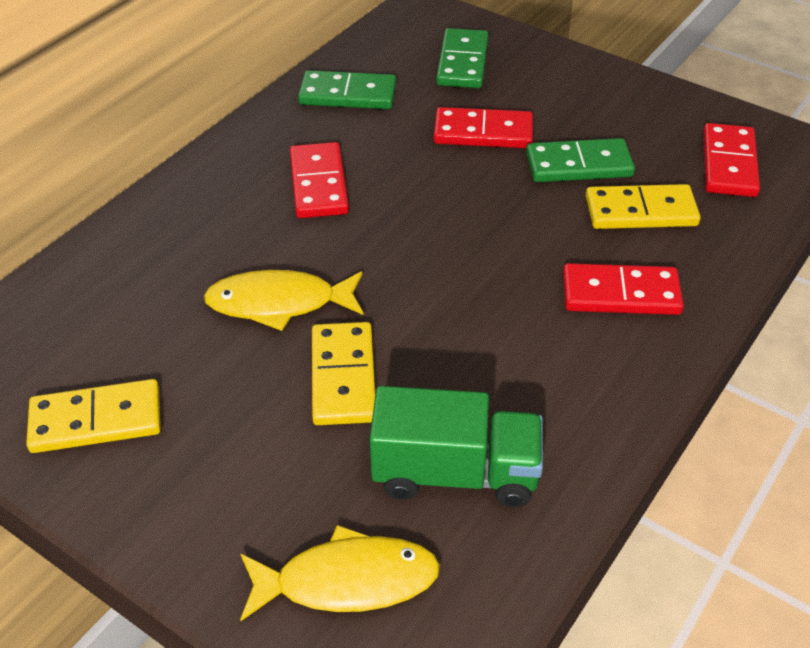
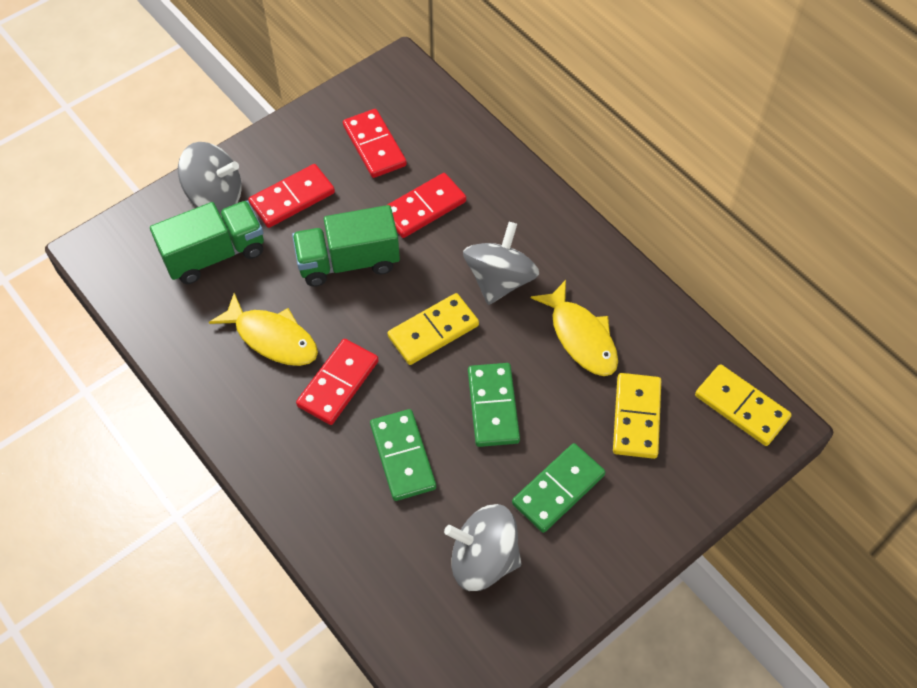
green truck: [370,386,543,508] = 1 -> [150,201,264,284] [292,205,400,287] = 2
grey spinning top: none = 0 -> [178,142,242,215] [444,504,522,591] [463,222,539,305] = 3

